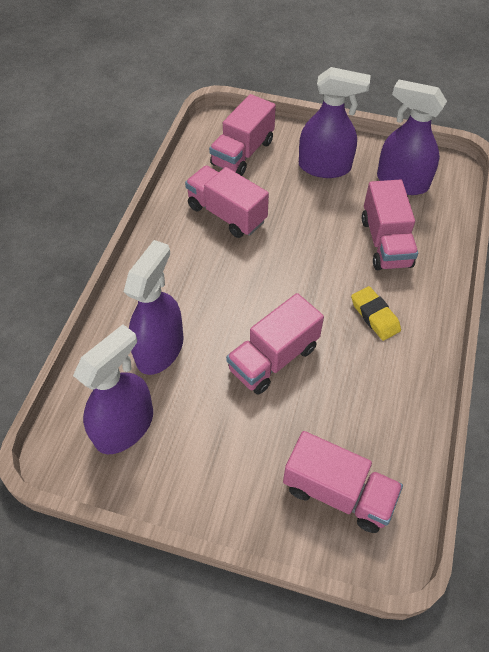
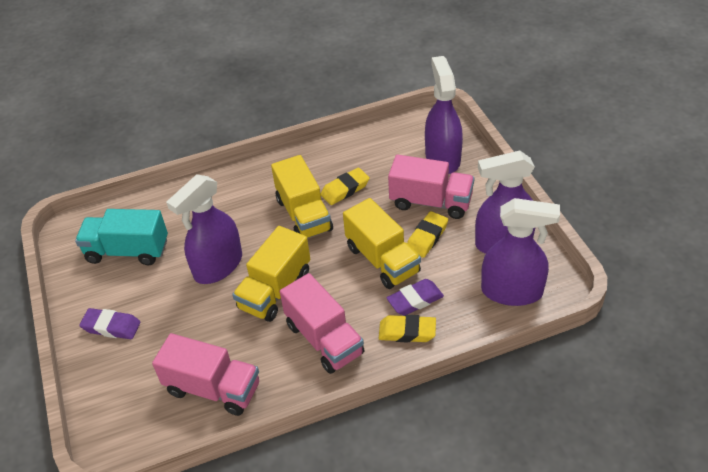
pink truck: [185,165,269,238] [209,94,276,176] [226,293,324,395] [283,431,403,533] [362,179,418,270] = 5 -> [152,333,259,416] [280,273,364,374] [388,155,474,219] = 3
purple eraser: none = 0 -> [79,308,141,339] [386,279,444,316] = 2
turquoise truck: none = 0 -> [75,209,168,265] = 1
yellow eraser: [351,286,401,341] = 1 -> [321,167,370,205] [379,315,436,343] [407,211,448,258] = 3
yellow truck: none = 0 -> [232,226,310,322] [271,155,333,238] [343,198,421,289] = 3

